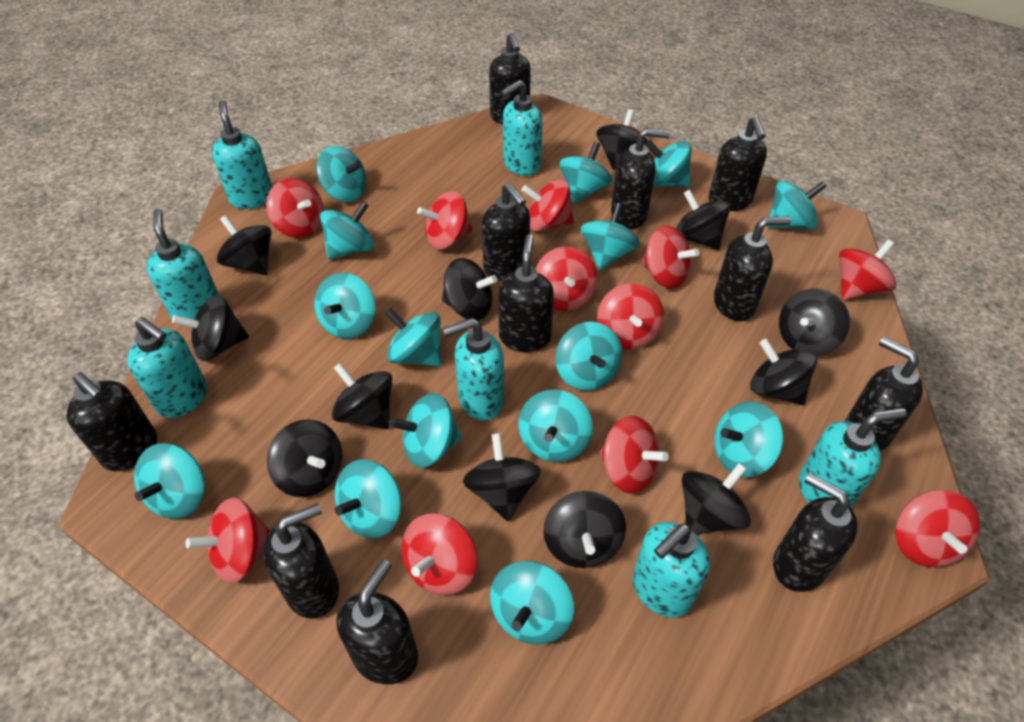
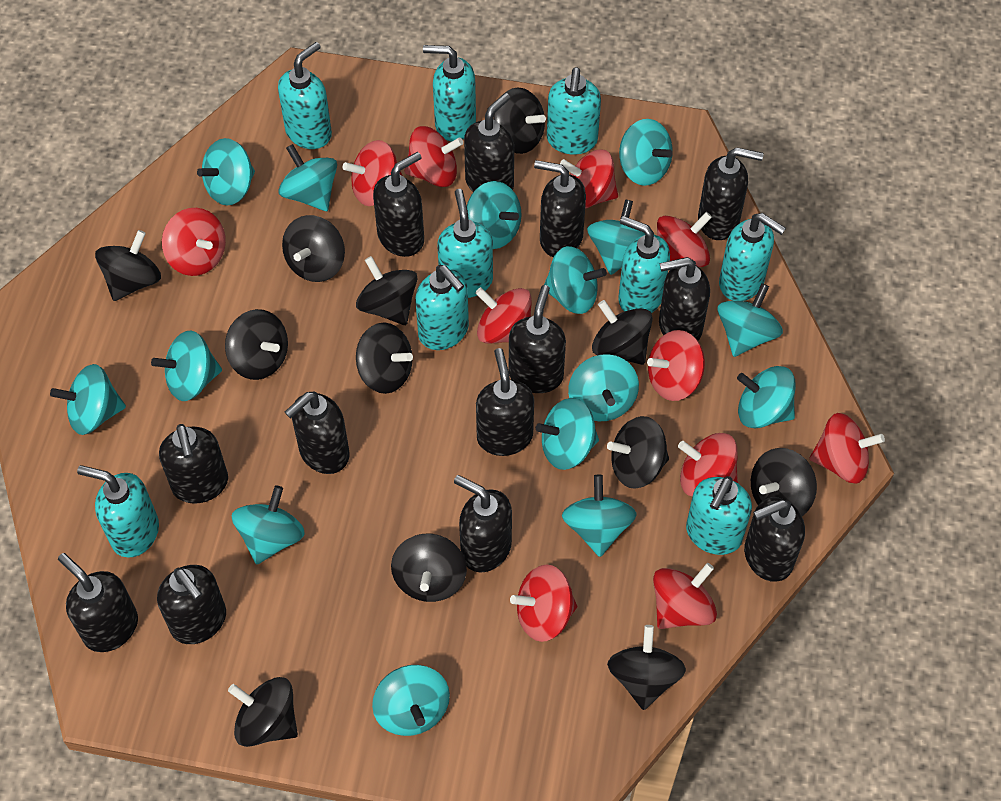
black soap dispenser: [66,372,157,471] [263,503,339,619] [337,559,418,685] [482,183,530,280] [489,33,531,124] [498,234,554,352] [611,128,670,229] [709,116,767,211] [714,217,791,321] [773,473,858,592] [845,337,923,452] = 11 -> [58,553,138,652] [157,565,226,644] [159,424,228,504] [285,392,350,474] [373,152,424,257] [454,475,512,572] [464,93,514,192] [476,348,534,456] [509,285,566,393] [534,160,586,257] [659,257,710,340] [698,148,764,240] [744,497,805,582] = 13
turquoise soap dispenser: [127,317,207,418] [146,209,219,320] [212,100,272,209] [443,318,504,421] [501,80,543,176] [633,522,710,618] [799,408,907,508] = 7 -> [77,465,159,558] [278,42,332,149] [415,265,469,350] [423,45,476,141] [437,189,493,298] [547,67,601,155] [618,216,670,313] [686,476,752,555] [719,213,786,301] = 9

